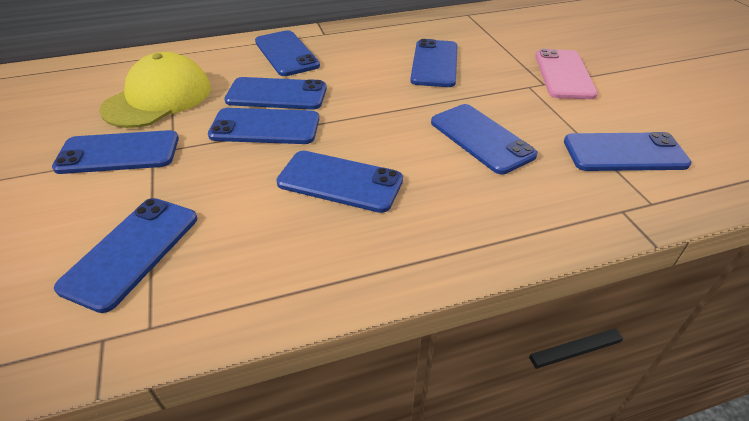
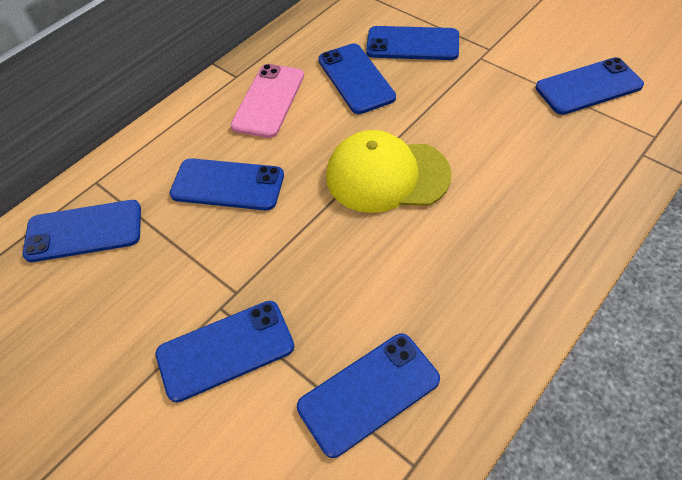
blue phone: [52,130,179,174] [54,198,197,313] [208,108,319,144] [224,77,327,110] [255,30,320,76] [276,151,403,213] [410,39,457,87] [431,104,538,174] [564,132,692,171] = 9 -> [23,200,141,262] [156,301,294,403] [170,158,284,211] [297,334,440,458] [318,43,396,114] [366,26,459,60] [536,57,644,115] = 7

